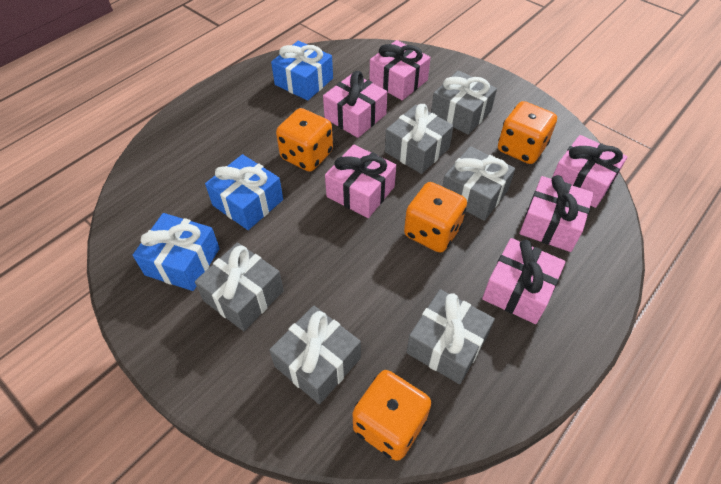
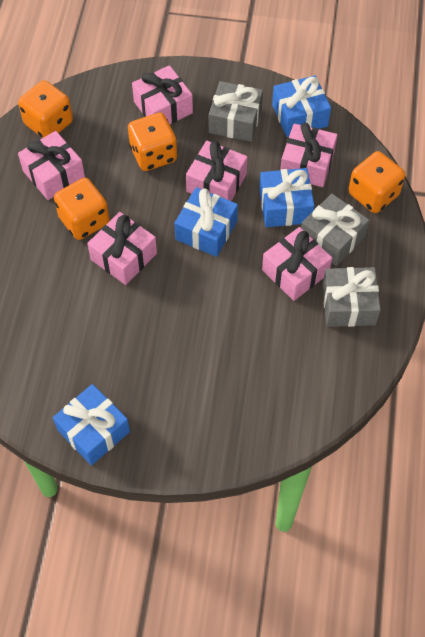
blue gift: [133,213,220,291] [205,154,283,230] [271,41,333,101] = 3 -> [53,384,130,465] [174,187,238,257] [259,168,315,227] [272,76,331,137] = 4
grey gift: [195,243,284,331] [269,305,361,404] [385,104,454,174] [406,289,495,384] [431,70,497,135] [442,146,515,221] = 6 -> [209,81,263,142] [301,194,369,266] [322,267,381,327] = 3

